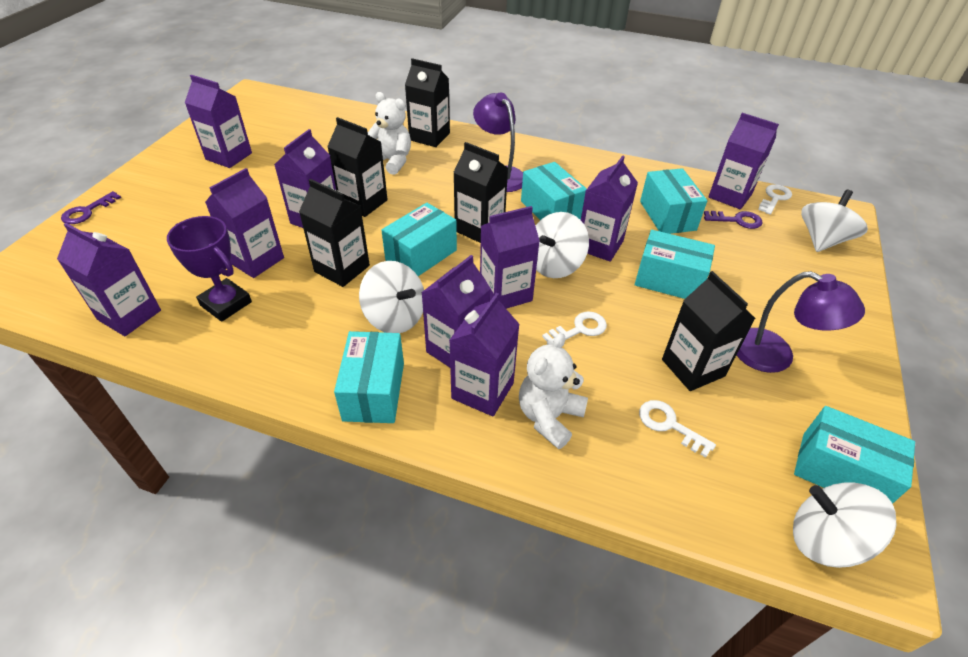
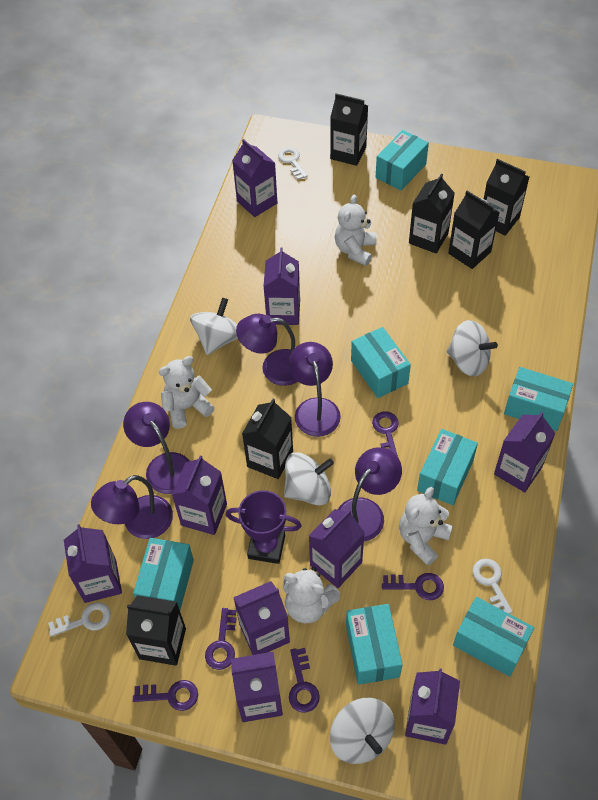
black carton: [299,179,370,287] [327,117,388,217] [405,58,450,147] [453,142,508,243] [662,271,756,391] = 5 -> [126,595,186,666] [242,399,293,479] [330,93,368,166] [409,174,455,253] [448,191,500,269] [484,159,529,236] = 6
purple key: [61,191,121,224] [704,211,762,229] = 2 -> [133,680,198,711] [205,608,236,670] [289,648,320,713] [372,411,399,457] [382,573,444,600] = 5
purple lamp: [473,92,523,192] [737,271,865,373] = 2 -> [91,475,173,539] [123,402,190,494] [236,314,298,386] [288,342,341,437] [338,447,402,541] = 5
turquoise box: [334,331,404,423] [381,203,457,276] [521,162,587,220] [635,230,715,299] [640,168,707,234] [794,406,915,504] = 6 -> [133,538,194,610] [346,604,403,685] [351,327,411,398] [376,130,429,191] [417,429,478,505] [453,597,534,677] [504,367,573,431] = 7
white teddy bear: [368,92,411,175] [519,333,588,449] = 2 -> [159,356,215,429] [283,567,340,623] [335,195,377,266] [399,487,453,566] = 4

